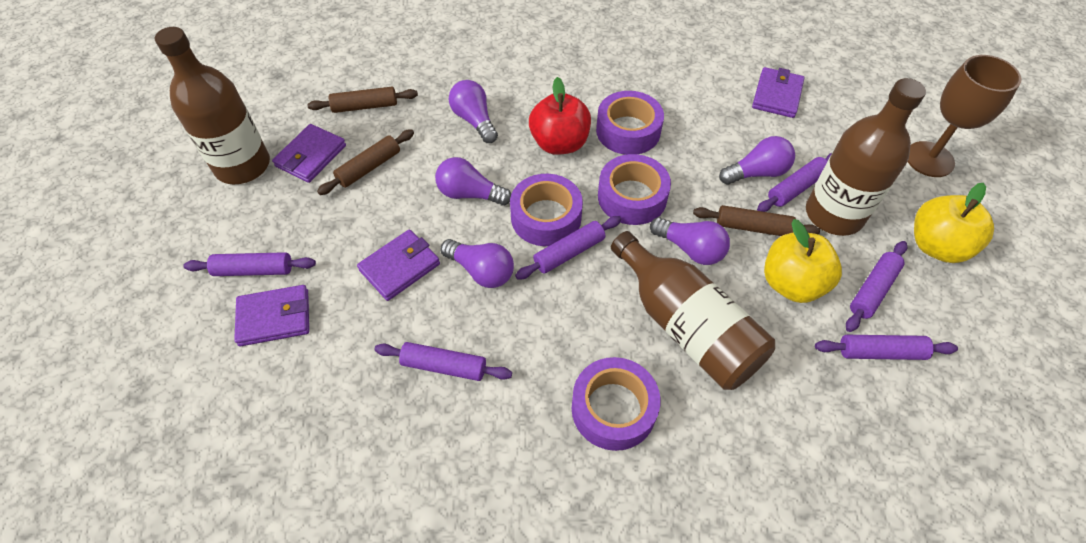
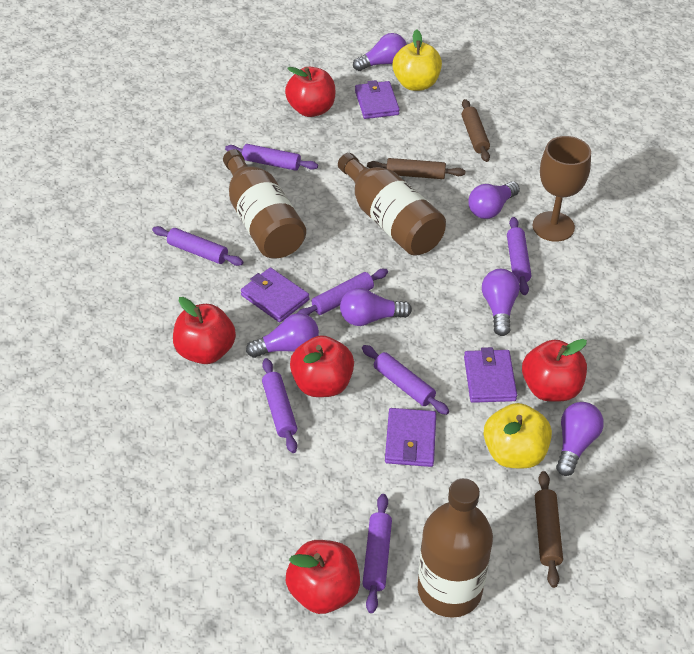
purple light bulb: [435,157,511,206] [440,239,514,288] [449,80,498,143] [650,217,730,265] [719,136,795,185] = 5 -> [246,313,319,358] [340,288,412,326] [353,33,407,71] [468,181,520,219] [482,269,520,336] [556,402,604,476] = 6
purple rolling pin: [183,252,316,276] [374,342,512,381] [515,216,621,280] [757,153,832,212] [815,335,958,360] [846,241,907,332] = 6 -> [152,226,243,266] [225,144,318,171] [262,358,297,453] [298,269,388,316] [362,345,449,415] [362,494,392,613] [507,217,531,295] = 7
purple tape: [510,174,583,246] [572,357,661,451] [596,91,664,155] [598,154,671,225] = 4 -> none = 0
red apple: [529,77,591,155] = 1 -> [173,297,236,364] [285,67,335,117] [286,540,360,614] [290,335,354,397] [522,339,587,402] = 5

